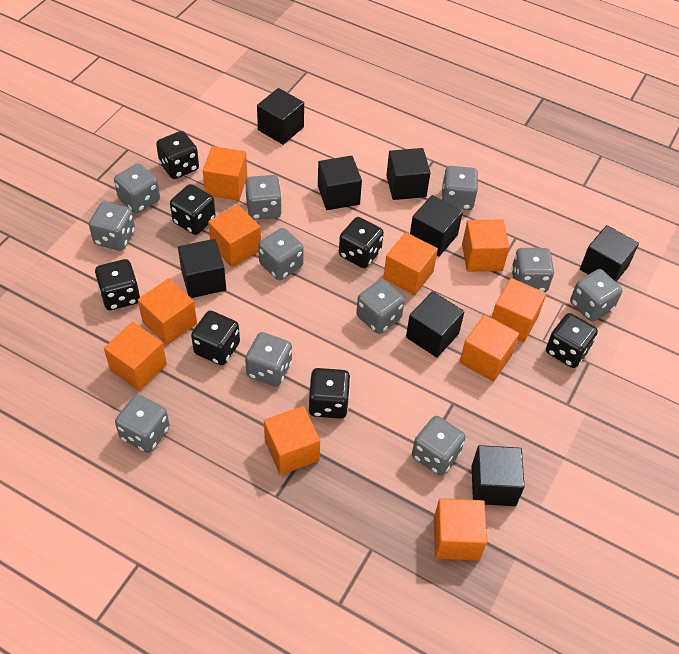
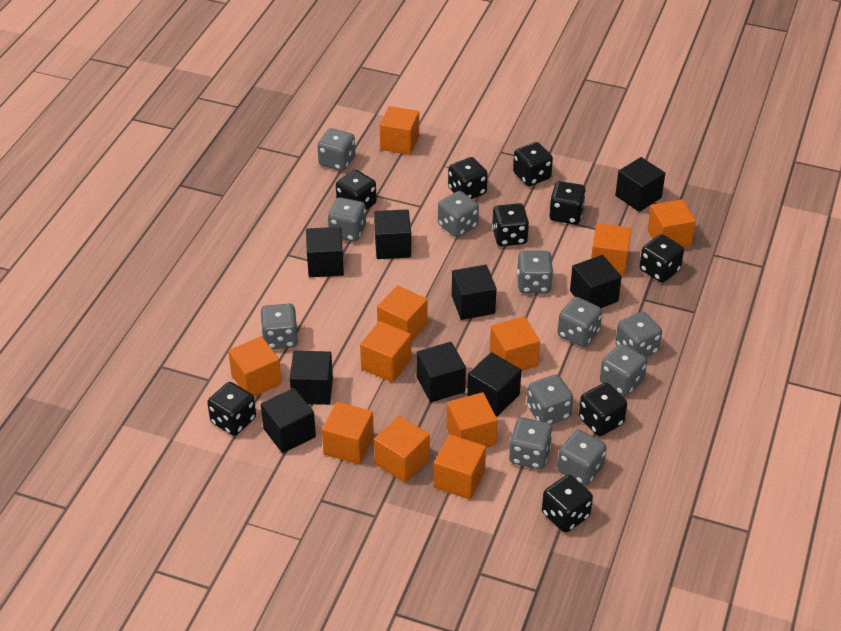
black cube: [178,239,226,298] [257,88,304,145] [318,156,362,210] [386,148,430,200] [406,291,464,358] [410,195,463,257] [472,445,525,506] [580,225,639,282] = 8 -> [261,388,316,453] [290,351,333,405] [306,227,344,277] [374,209,411,259] [416,342,466,402] [452,265,497,320] [467,352,521,416] [570,255,622,308] [615,157,665,212] = 9
black dice: [95,259,140,310] [156,131,199,179] [170,184,216,235] [191,311,240,365] [308,368,350,419] [339,217,384,268] [546,313,598,368] = 7 -> [207,382,256,436] [336,170,376,210] [448,157,488,199] [492,203,529,246] [513,142,553,186] [542,475,593,532] [549,181,586,224] [579,383,627,436] [639,234,684,283] = 9
orange cube: [104,322,167,391] [138,278,197,345] [203,146,247,201] [208,205,261,267] [264,406,320,475] [383,232,438,295] [434,498,487,561] [460,315,519,382] [462,219,510,272] [492,278,546,342] = 10 -> [228,336,282,396] [322,402,374,465] [360,321,411,383] [374,416,430,483] [377,285,428,342] [380,106,419,155] [434,434,486,500] [447,392,498,448] [490,316,540,371] [591,223,631,276] [647,199,696,248] = 11

